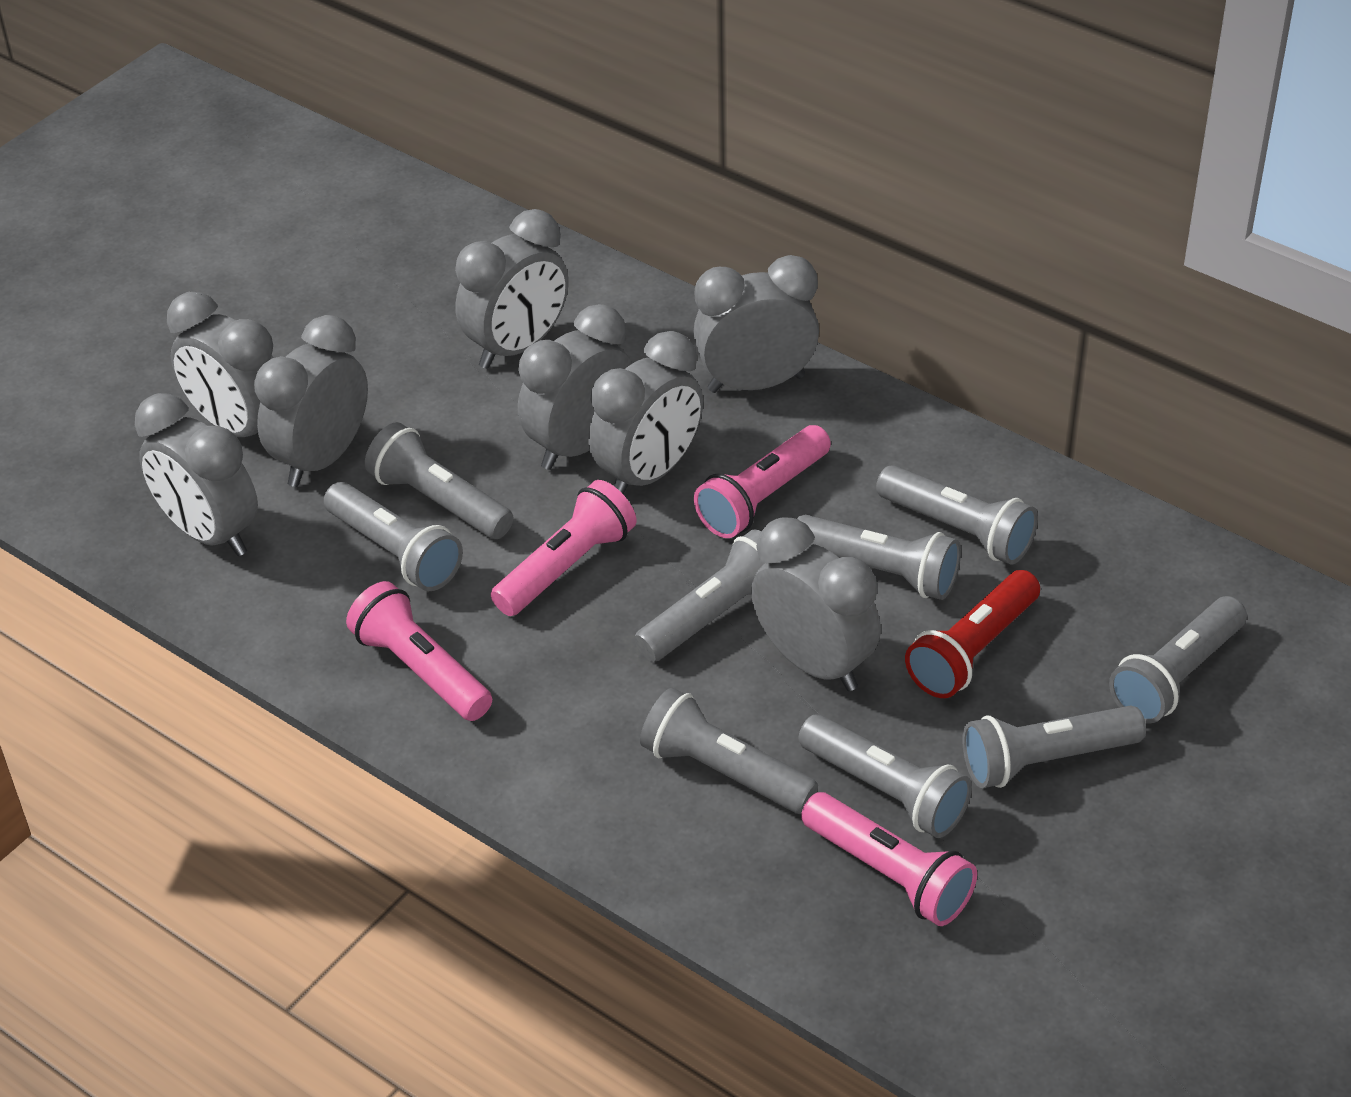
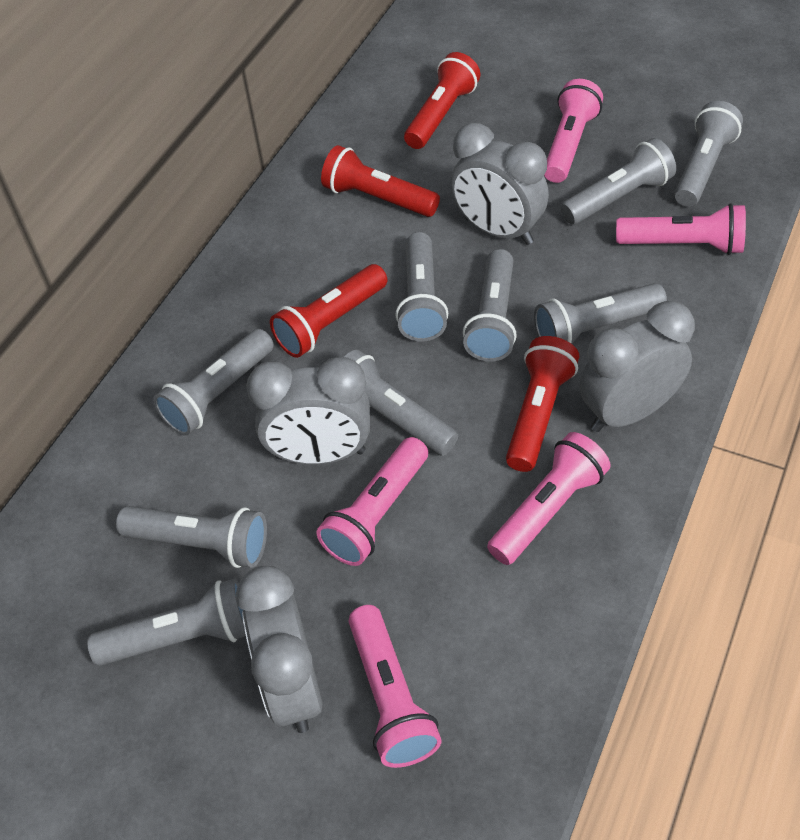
grey clock: [135,393,258,556] [167,292,273,437] [254,315,368,487] [455,209,569,369] [518,304,632,470] [589,331,703,495] [693,255,819,393] [751,517,881,691] = 8 -> [236,566,322,733] [246,357,370,465] [450,123,549,245] [579,301,695,432] = 4
pink flashlight: [346,581,492,721] [491,480,637,616] [694,425,831,538] [801,792,977,926] = 4 -> [317,437,428,566] [349,605,442,768] [487,432,611,565] [544,79,603,183] [616,203,746,255] = 5
red flashlight: [905,570,1040,698] = 1 -> [270,264,387,358] [321,145,440,217] [404,52,480,149] [506,336,579,472] = 4

